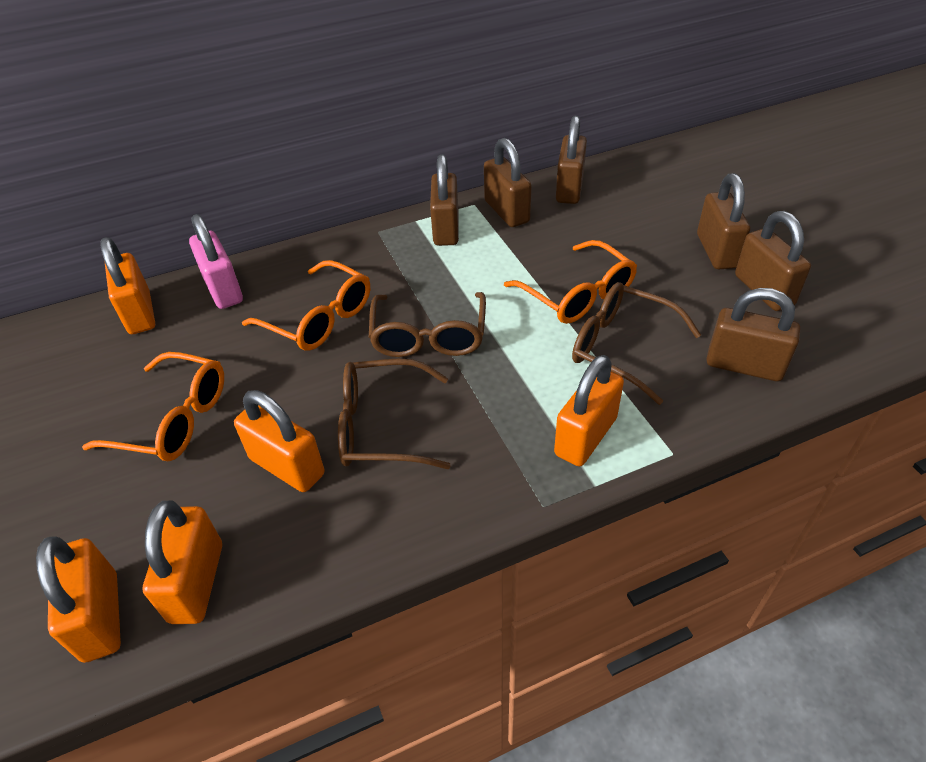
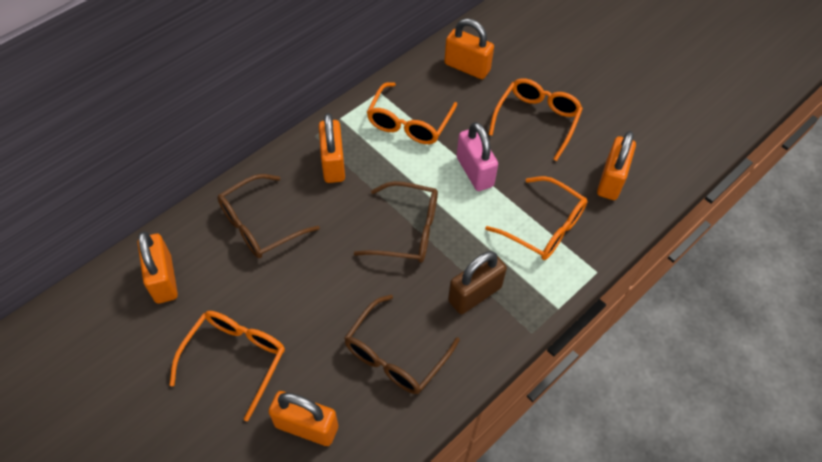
brown padlock: [430,154,459,246] [484,138,532,227] [556,116,587,204] [697,173,750,269] [706,288,800,381] [735,211,811,311] = 6 -> [448,251,507,314] = 1
orange glasses: [82,352,224,461] [242,260,370,351] [504,240,637,324] = 3 -> [170,311,285,421] [367,82,457,144] [485,176,588,260] [488,78,583,161] = 4

